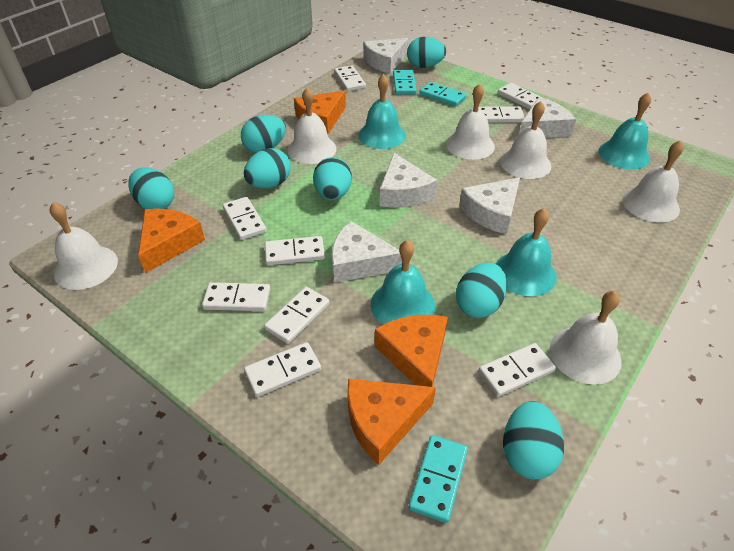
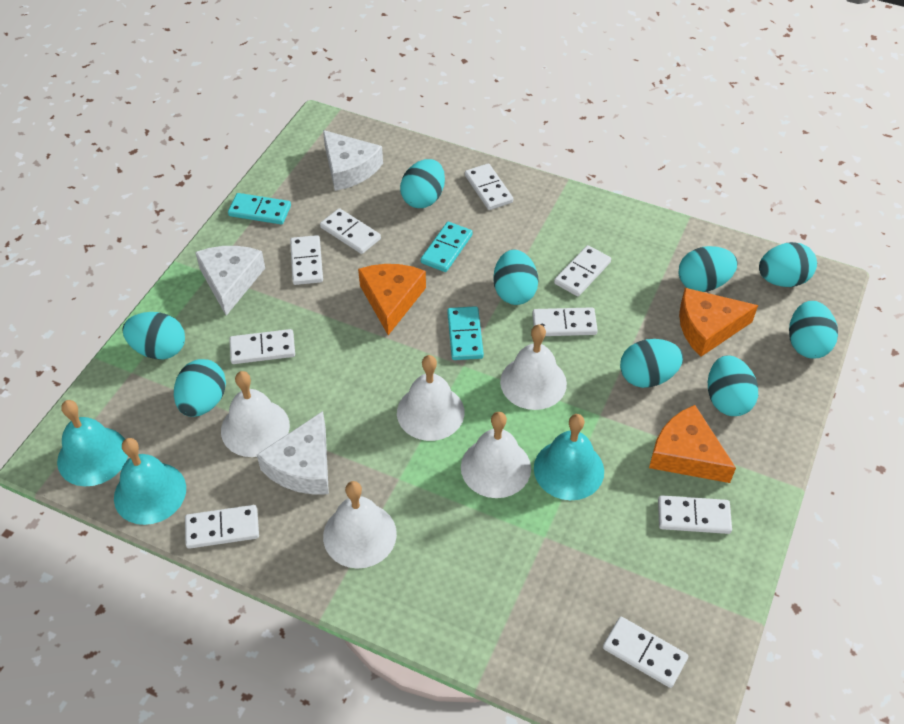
orange cheese: [138,208,205,273] [294,91,346,134] [347,379,436,465] [375,315,448,387] = 4 -> [358,264,426,335] [649,405,736,483] [679,288,758,357] = 3
turquoise bell: [358,74,406,149] [371,240,435,325] [496,208,557,296] [599,93,651,170] = 4 -> [57,400,128,486] [114,438,186,525] [534,414,604,500] = 3
turquoise egg: [128,167,174,209] [241,115,286,153] [244,148,291,188] [313,157,352,200] [407,37,446,68] [456,263,507,318] [503,401,564,480] = 7 -> [122,312,185,359] [174,359,226,417] [400,159,445,208] [493,250,539,305] [620,339,683,388] [679,246,738,292] [708,356,758,416] [759,242,817,287] [789,301,838,359] = 9
white bell: [50,202,118,290] [288,88,337,164] [446,84,495,160] [500,101,551,179] [550,291,622,385] [622,140,683,222] = 6 -> [221,371,290,457] [323,481,397,568] [397,355,464,441] [461,412,531,498] [500,325,567,410] = 5
white cheese: [332,221,402,283] [363,38,408,74] [380,153,437,208] [459,177,520,235] [519,97,576,138] = 5 -> [195,246,265,316] [257,411,329,495] [323,130,383,191] = 3

